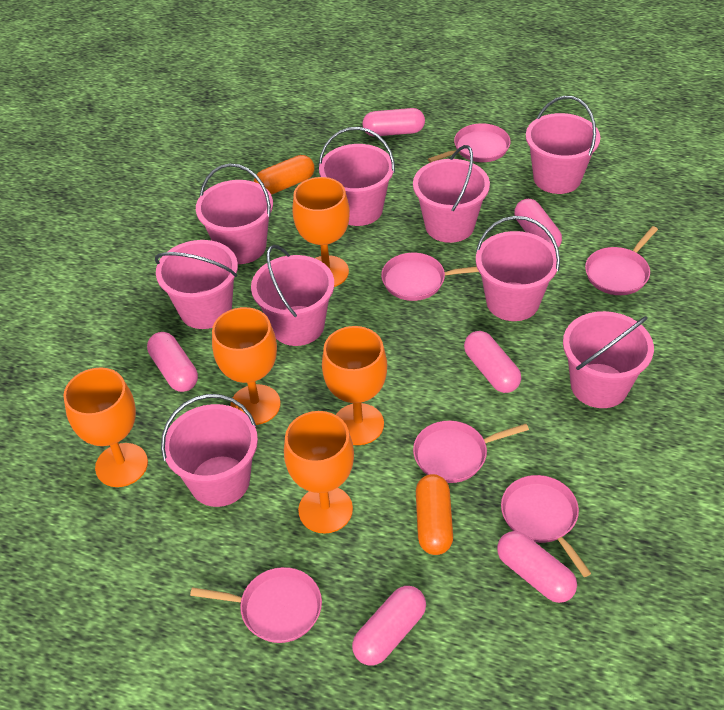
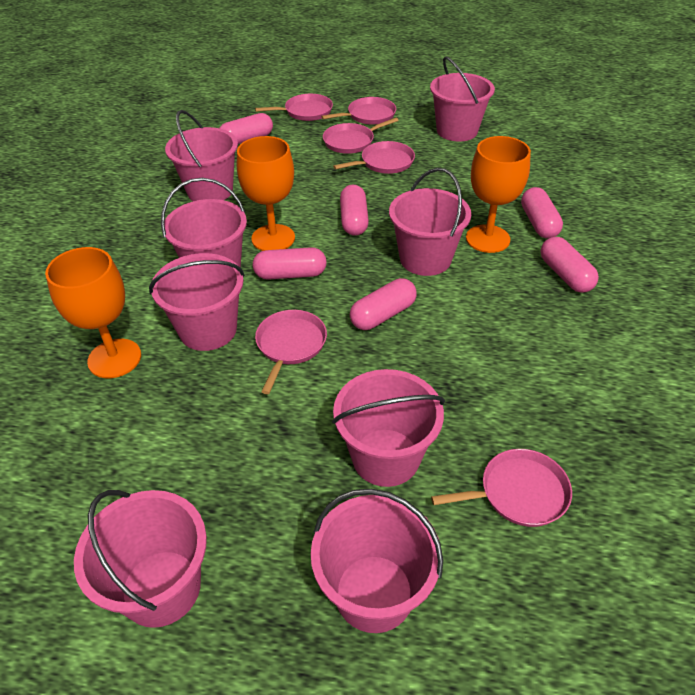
orange capsule: [254,155,315,195] [416,474,453,555] = 2 -> none = 0
orange goblet: [63,367,148,487] [212,307,281,425] [284,411,354,533] [292,177,350,287] [322,326,387,445] = 5 -> [45,247,141,378] [237,136,295,251] [466,136,531,253] = 3
pink bucket: [155,240,238,329] [161,394,258,507] [196,163,273,264] [251,245,334,346] [319,127,395,226] [413,145,490,243] [476,216,560,321] [526,96,600,194] [563,311,654,408] = 9 -> [74,490,207,628] [149,253,245,351] [161,178,247,268] [165,110,238,201] [311,489,443,633] [332,369,445,487] [389,168,471,276] [430,57,495,142] = 8

